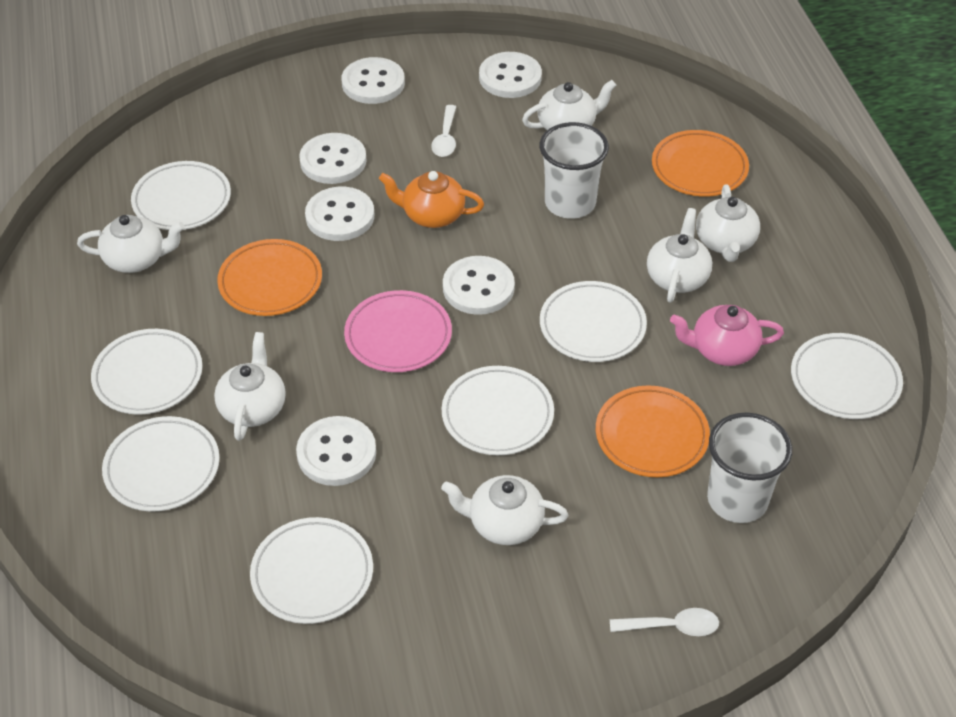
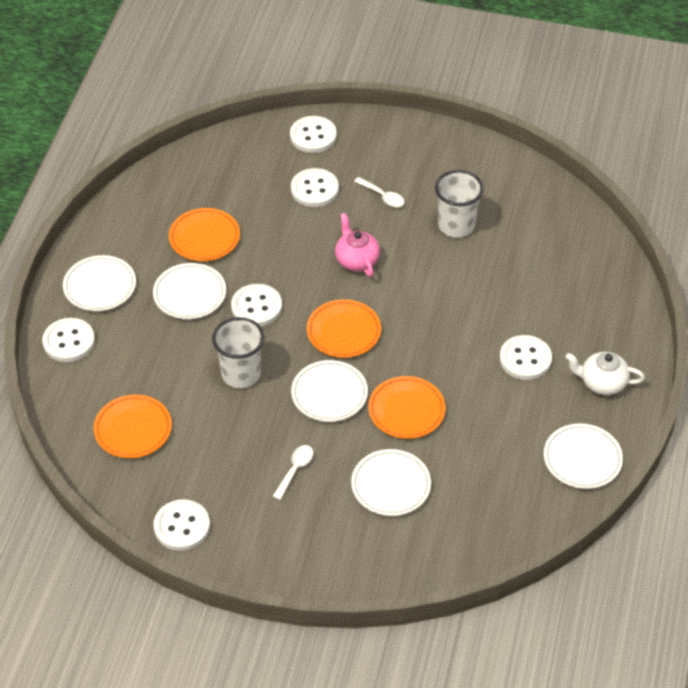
orange plate: [217,239,322,316] [596,385,710,477] [652,130,749,197] = 3 -> [94,395,172,458] [169,208,240,261] [307,299,381,358] [368,376,445,439] = 4
orange teapot: [379,171,484,228] = 1 -> none = 0
pink plate: [344,290,452,372] = 1 -> none = 0
white plate: [91,329,203,415] [102,416,219,512] [131,161,231,230] [250,517,373,624] [442,366,554,455] [540,281,647,362] [791,333,903,419] = 7 -> [63,255,136,311] [153,263,226,319] [291,360,368,422] [351,449,431,516] [544,424,623,489] = 5
white teapot: [77,215,185,273] [214,332,286,441] [441,475,568,545] [522,80,616,130] [647,208,712,303] [696,185,760,262] = 6 -> [565,352,645,395] = 1

